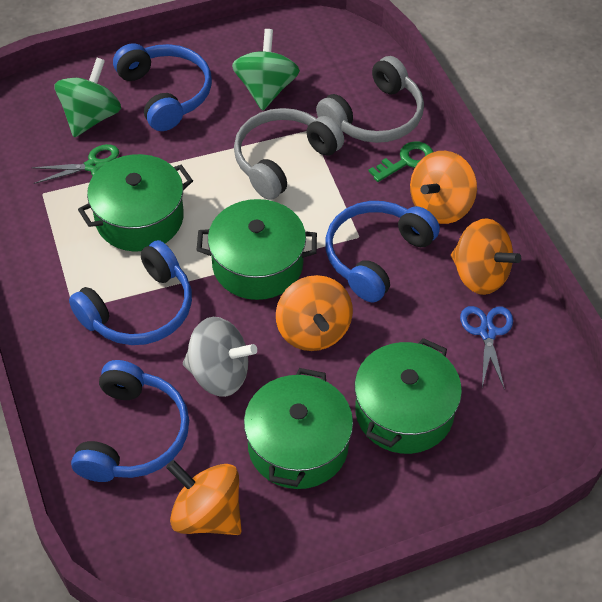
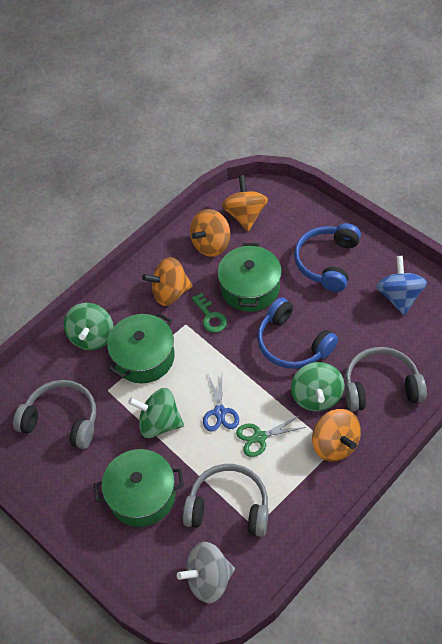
blue headphones: [69,240,192,345] [71,360,189,482] [113,43,212,131] [325,201,440,303] = 4 -> [257,297,338,369] [294,223,361,292] = 2
blue spinning top: none = 0 -> [376,256,427,315] = 1
green pot: [78,154,193,252] [197,199,317,300] [244,368,353,489] [354,338,462,454] = 4 -> [94,449,184,527] [107,312,175,383] [218,243,282,312] = 3
green spinning top: [55,58,121,137] [232,29,300,111] = 2 -> [64,303,114,350] [128,388,184,438] [291,362,345,411] = 3
grey headphones: [234,108,344,200] [316,56,424,143] = 2 -> [13,380,96,449] [183,464,269,537] [345,347,427,412] = 3

